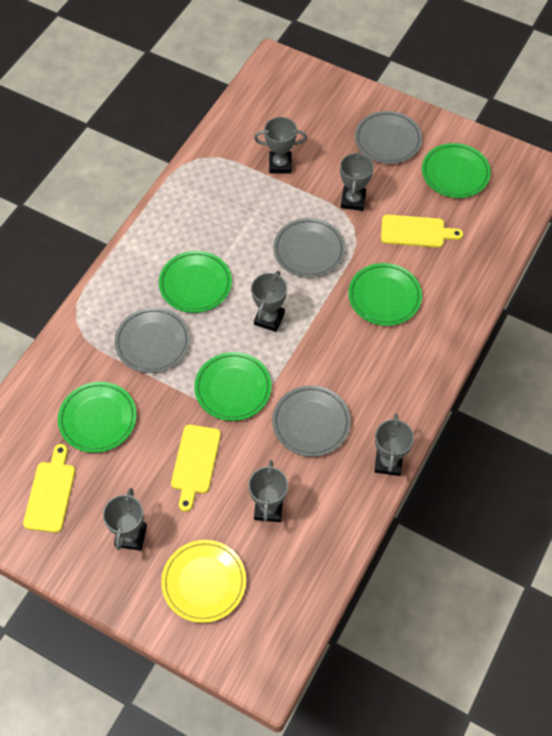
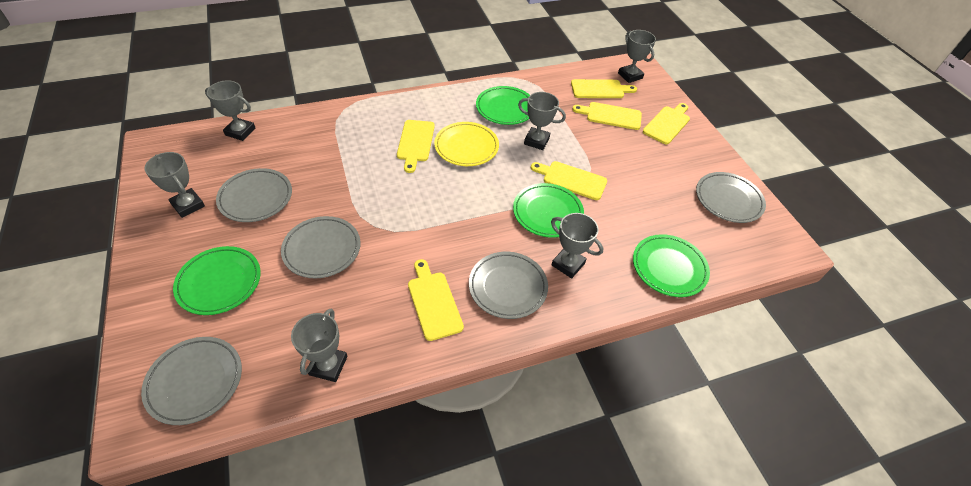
green plate: [58,382,137,453] [159,251,232,313] [194,352,272,421] [348,263,422,326] [422,143,491,198] = 5 -> [173,246,261,315] [476,86,530,125] [513,183,584,238] [633,234,710,297] = 4
grey plate: [115,307,190,373] [272,385,351,457] [273,218,345,278] [355,111,422,164] = 4 -> [141,337,242,425] [216,168,292,222] [281,216,360,279] [469,252,548,319] [696,172,766,223] = 5
yellow cutting board: [23,444,75,533] [171,425,221,512] [381,214,463,248] = 3 -> [397,120,435,173] [408,259,464,341] [531,161,607,200] [571,79,637,98] [572,102,642,130] [643,103,690,144] = 6

